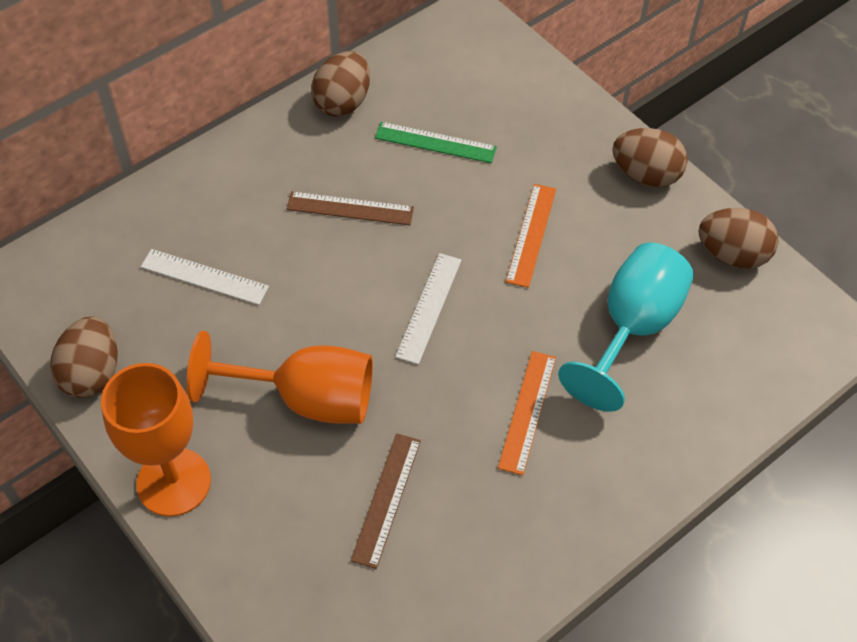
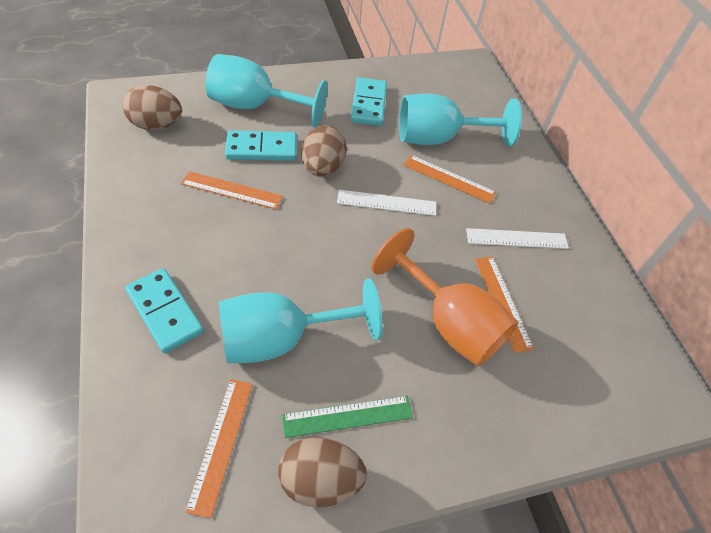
brown egg: [50,317,118,398] [311,51,370,117] [612,128,688,188] [699,208,779,269] = 4 -> [123,85,182,130] [278,437,367,507] [301,125,347,177] = 3
brown ruler: [287,191,414,225] [351,433,421,569] = 2 -> none = 0
orange goblet: [101,363,211,517] [187,331,373,424] = 2 -> [371,228,518,366] = 1
orange ruler: [498,351,556,475] [506,184,556,288] = 2 -> [181,171,283,209] [185,379,253,518] [404,155,496,204] [475,256,534,353] = 4
turquoise domino: none = 0 -> [125,268,204,354] [225,130,297,161] [351,77,387,126] = 3
turquoise goblet: [558,243,694,412] = 1 -> [205,54,328,128] [219,279,383,364] [399,93,522,146] = 3

